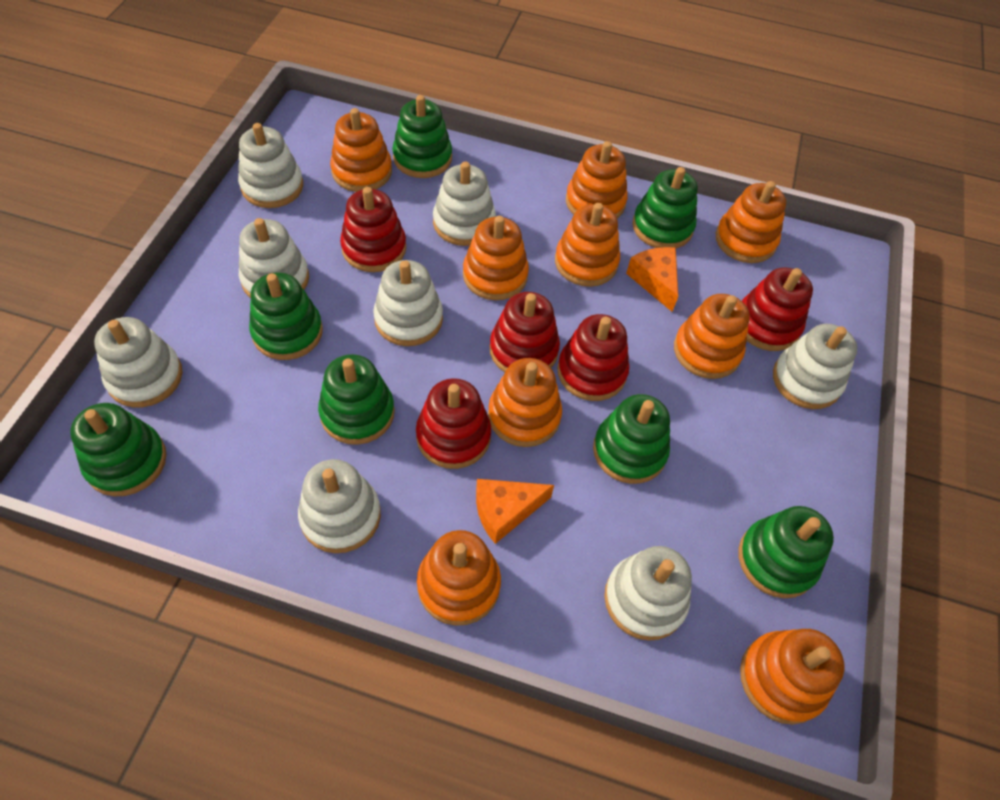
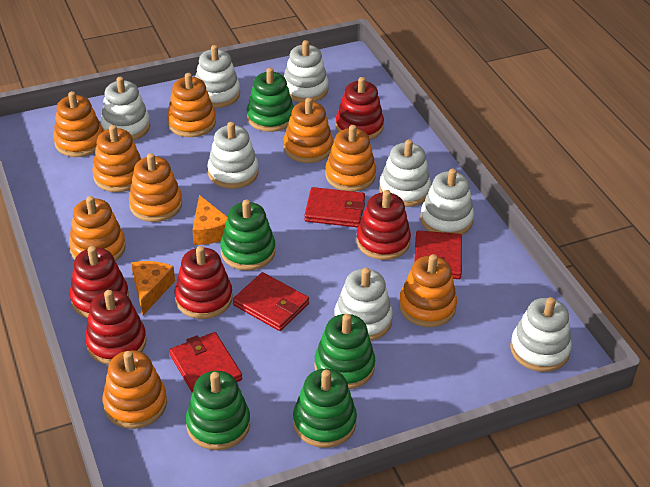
green stacking toy: [70,403,167,497] [249,272,323,360] [318,354,395,445] [392,95,452,178] [593,394,670,484] [632,167,698,248] [738,506,834,598] = 7 -> [186,371,250,450] [220,200,275,270] [247,68,294,132] [293,369,357,448] [314,314,375,389] = 5
red wallet: none = 0 -> [170,332,242,393] [233,272,309,331] [304,187,365,227] [414,230,462,279] = 4

